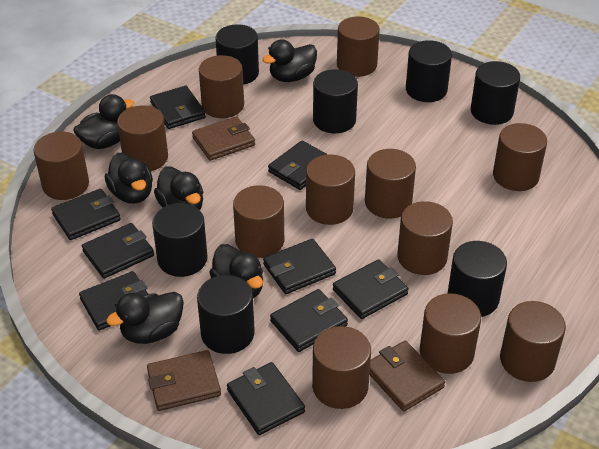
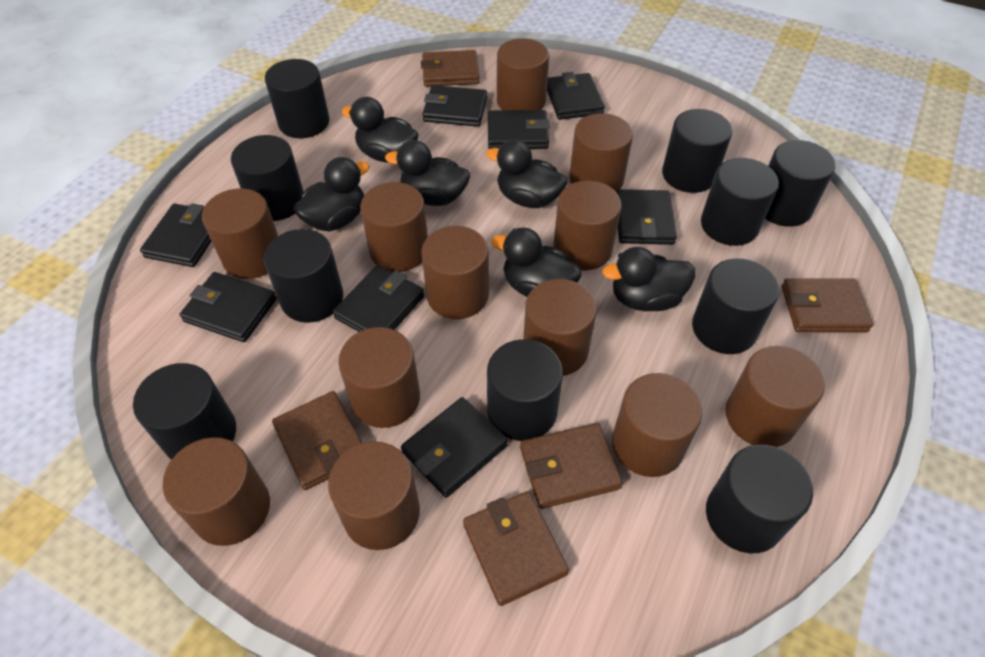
black cylinder: [152,203,208,277] [197,275,255,354] [215,24,259,85] [313,69,358,133] [406,40,452,102] [447,241,507,317] [471,61,520,125] = 7 -> [133,363,236,460] [231,135,304,221] [264,229,343,323] [265,59,330,138] [487,339,563,441] [662,109,732,193] [692,258,779,354] [701,158,779,246] [706,445,813,553] [765,140,835,227] = 10
black wallet: [51,189,121,240] [79,271,148,331] [82,223,154,279] [150,86,206,129] [227,362,305,435] [263,239,336,294] [268,141,328,190] [270,289,348,352] [333,259,409,319] = 9 -> [140,203,211,267] [179,272,277,342] [333,265,424,332] [401,397,508,498] [422,85,487,127] [488,110,550,149] [547,72,605,120] [616,189,677,245] = 8
brown wallet: [147,350,221,411] [192,117,255,161] [370,341,445,411] = 3 -> [272,391,362,490] [421,50,480,87] [463,491,569,606] [520,423,623,509] [782,278,873,332] = 5

